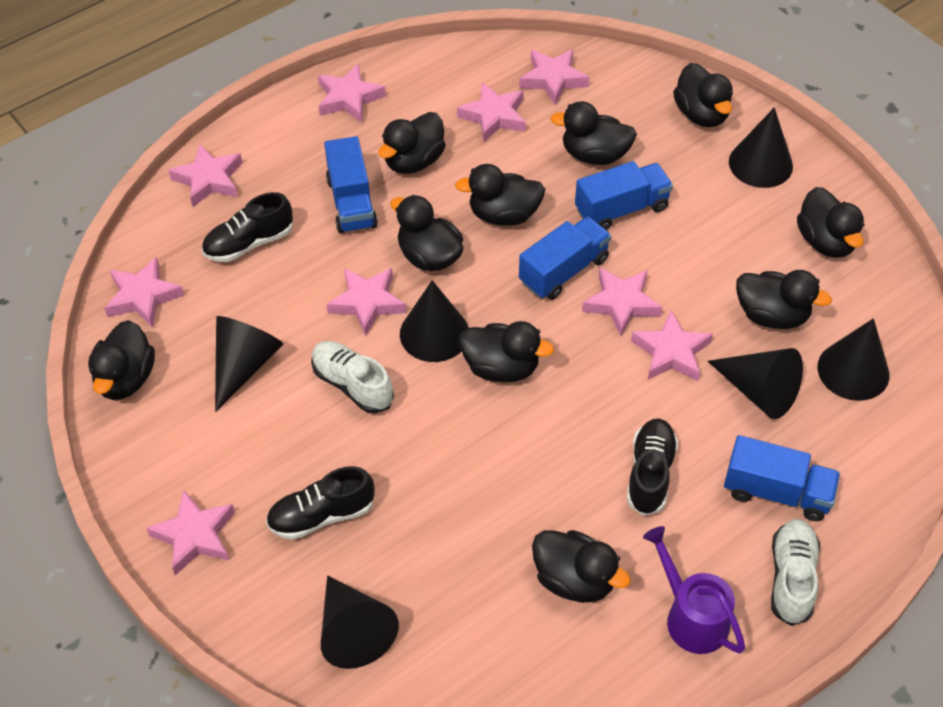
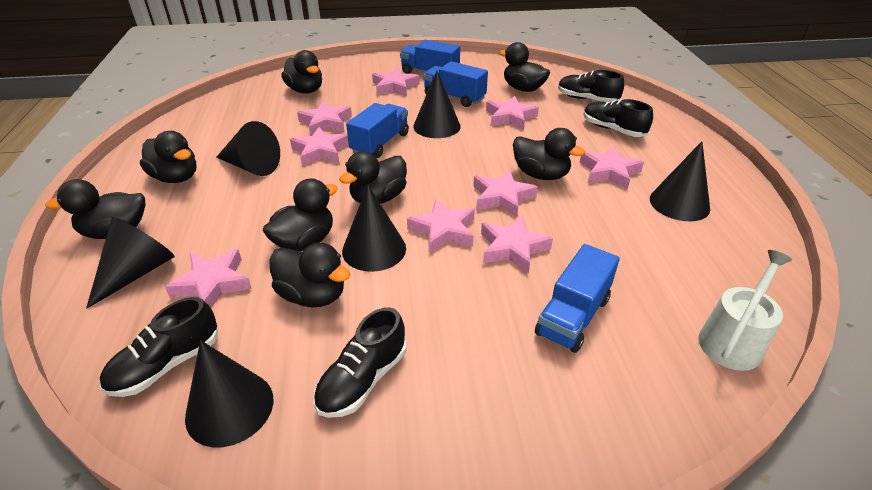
black duck: [88,320,155,400] [378,112,446,174] [391,195,464,271] [455,164,545,226] [459,321,554,382] [532,530,631,603] [550,101,637,165] [673,63,733,127] [736,270,832,329] [797,187,864,258] = 10 -> [45,179,146,239] [140,131,196,183] [263,178,338,251] [269,242,350,307] [281,50,322,94] [339,151,407,204] [499,42,550,92] [513,128,585,180] = 8
black shoe: [202,192,293,262] [266,466,375,540] [627,418,678,516] = 3 -> [100,297,218,397] [314,307,407,418] [558,70,624,102] [583,99,653,137] = 4
purple watering can: [643,526,745,654] = 1 -> none = 0
white shoe: [311,341,394,414] [771,519,820,626] = 2 -> none = 0
white watering can: none = 0 -> [699,250,792,371] = 1

